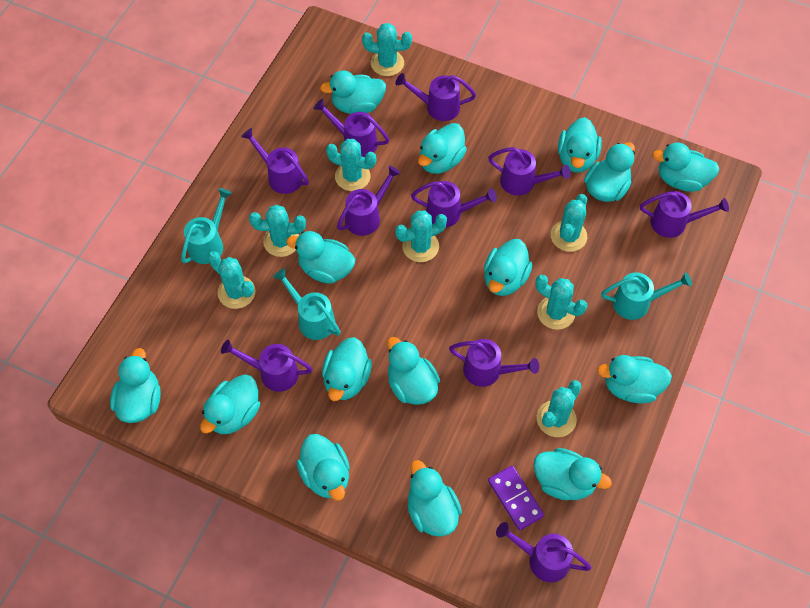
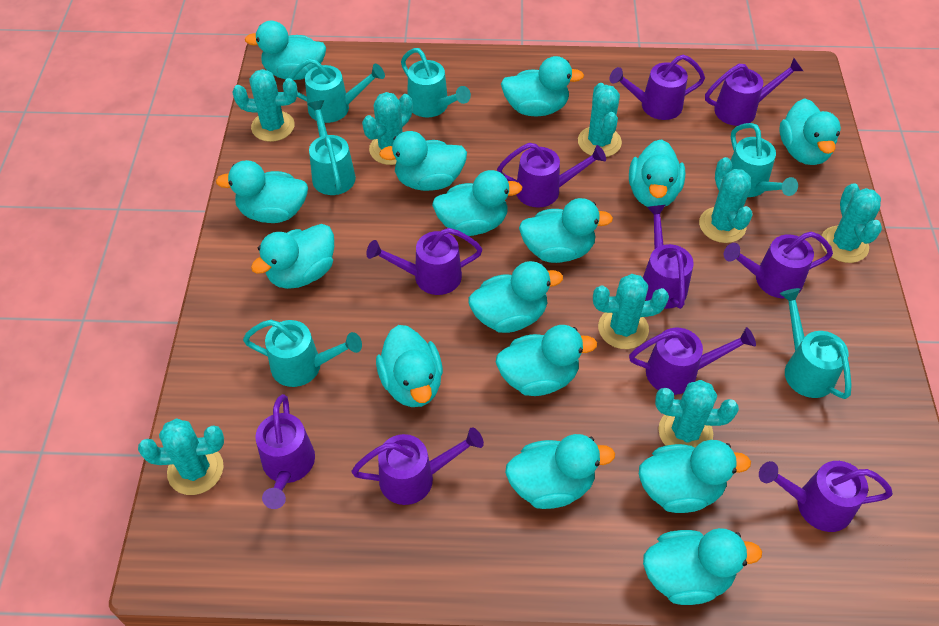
purple domino: [488,465,544,530] = 1 -> none = 0
turquoise watering can: [181,188,232,264] [273,268,341,340] [601,272,692,320] = 3 -> [243,320,362,387] [288,59,385,123] [308,100,356,195] [401,48,471,117] [730,123,798,197] [780,288,852,399] = 6

